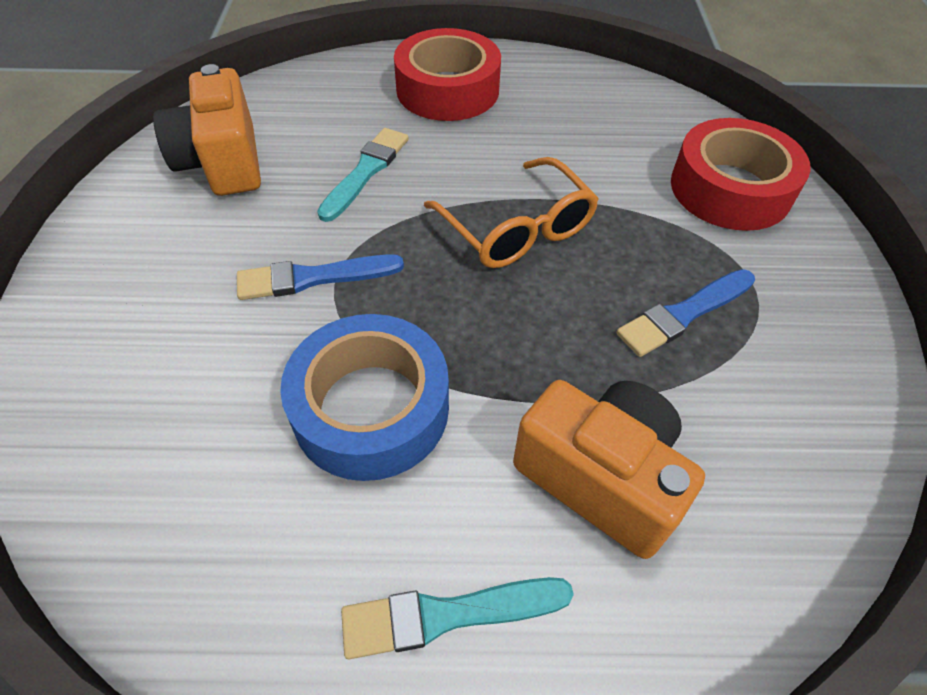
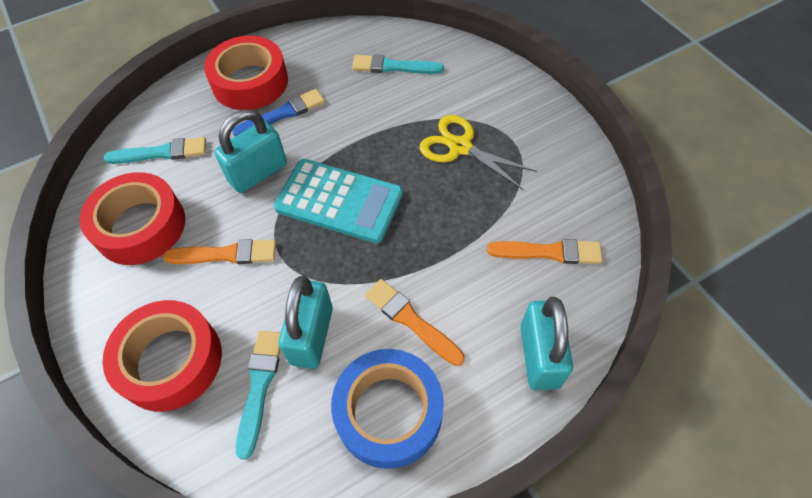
blue brush: [237,254,404,300] [616,269,755,357] = 2 -> [232,89,325,136] = 1
orange brush: none = 0 -> [162,239,276,264] [365,279,465,366] [487,239,603,264] = 3
orange camera: [153,64,261,196] [513,380,705,559] = 2 -> none = 0
orange glasses: [424,157,599,268] = 1 -> none = 0
red tape: [394,28,501,121] [671,118,811,231] = 2 -> [80,172,185,265] [103,300,222,412] [204,36,288,110] = 3
turquoise brush: [317,128,409,222] [341,577,574,659] = 2 -> [103,137,206,164] [236,331,281,460] [352,54,444,74] = 3
turquoise calculator: none = 0 -> [274,159,403,243] = 1
turquoise padlock: none = 0 -> [214,109,287,193] [278,276,333,369] [521,297,573,390] = 3
yellow scissors: none = 0 -> [419,115,537,190] = 1

